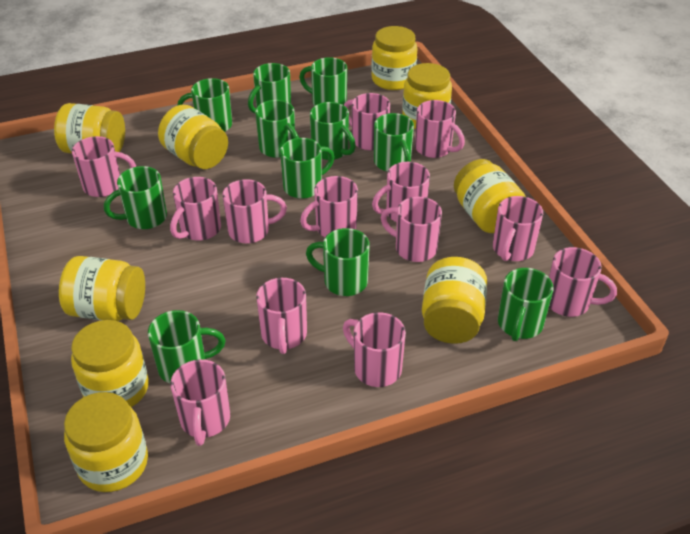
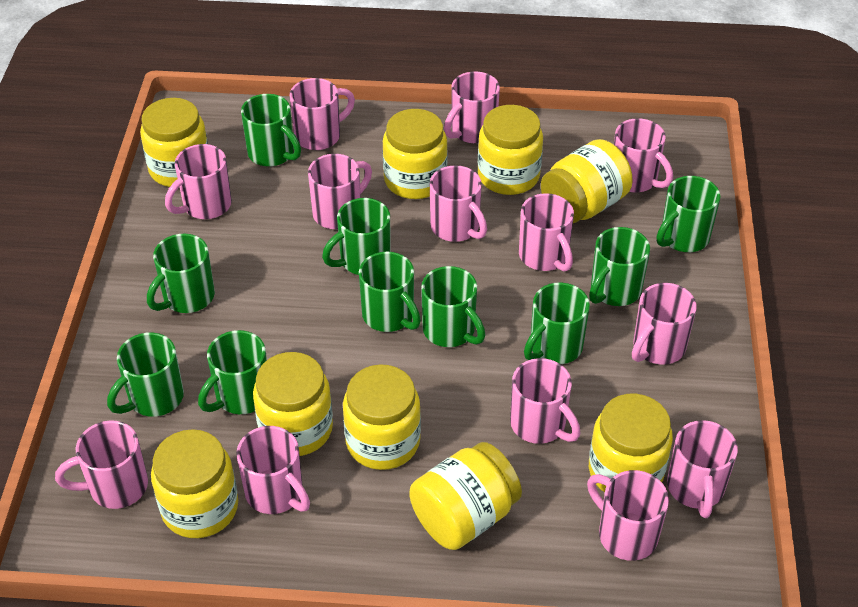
green mug: [104,166,167,229] [148,310,226,383] [178,78,232,132] [248,63,291,113] [255,100,299,158] [280,138,335,199] [299,57,347,106] [306,228,370,296] [310,102,356,160] [374,113,414,172] [498,268,554,341] = 11 -> [107,332,184,417] [147,234,215,313] [198,330,267,414] [241,94,301,167] [322,198,391,275] [359,252,421,332] [421,266,485,347] [524,282,590,364] [589,227,650,306] [657,176,720,252] = 10

